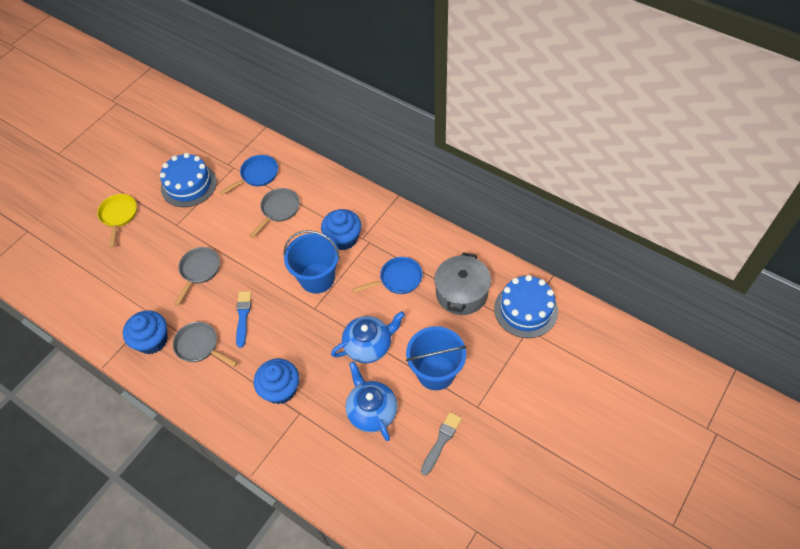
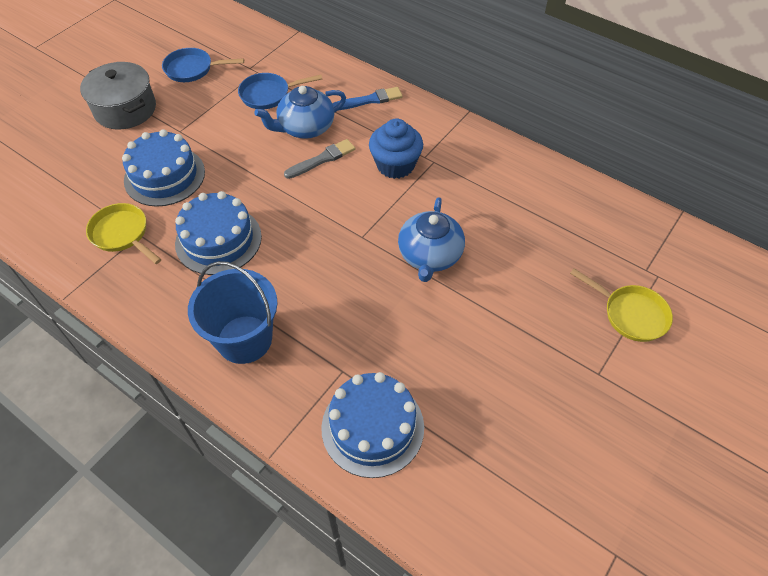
blue bucket: [284,230,340,294] [406,326,467,390] = 2 -> [188,261,277,364] = 1
blue cake: [160,153,217,207] [494,275,558,338] = 2 -> [122,129,205,207] [175,191,262,275] [321,372,424,478] = 3
blue cupcake: [123,310,168,354] [254,359,299,404] [321,209,361,250] = 3 -> [369,118,423,179] = 1
grey pan: [173,322,238,367] [174,247,220,306] [249,188,300,238] = 3 -> none = 0
yellow pan: [97,194,137,248] = 1 -> [86,203,161,264] [570,268,673,342] = 2

